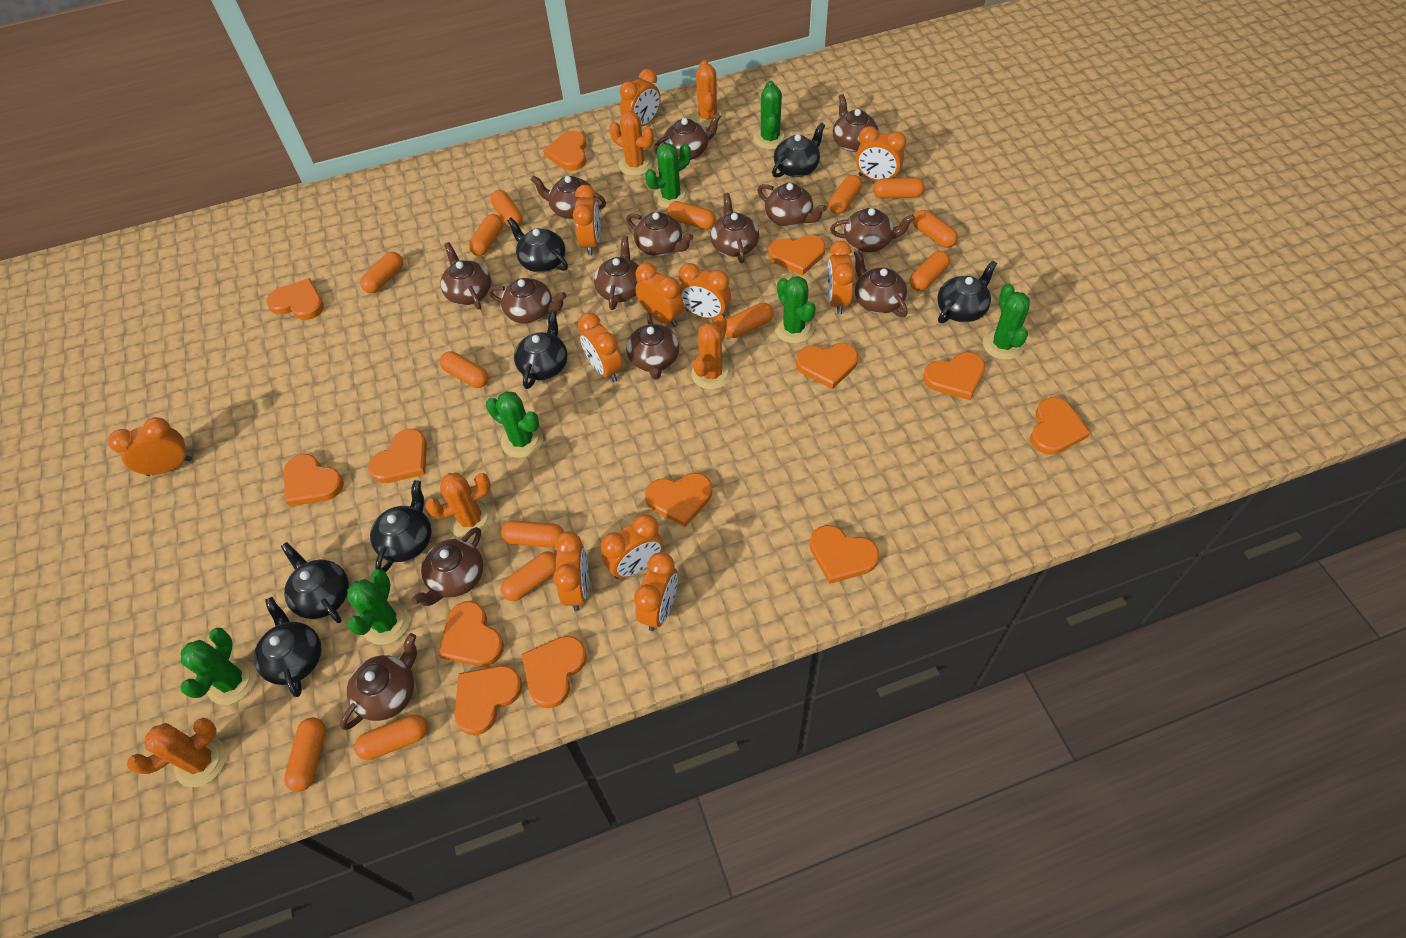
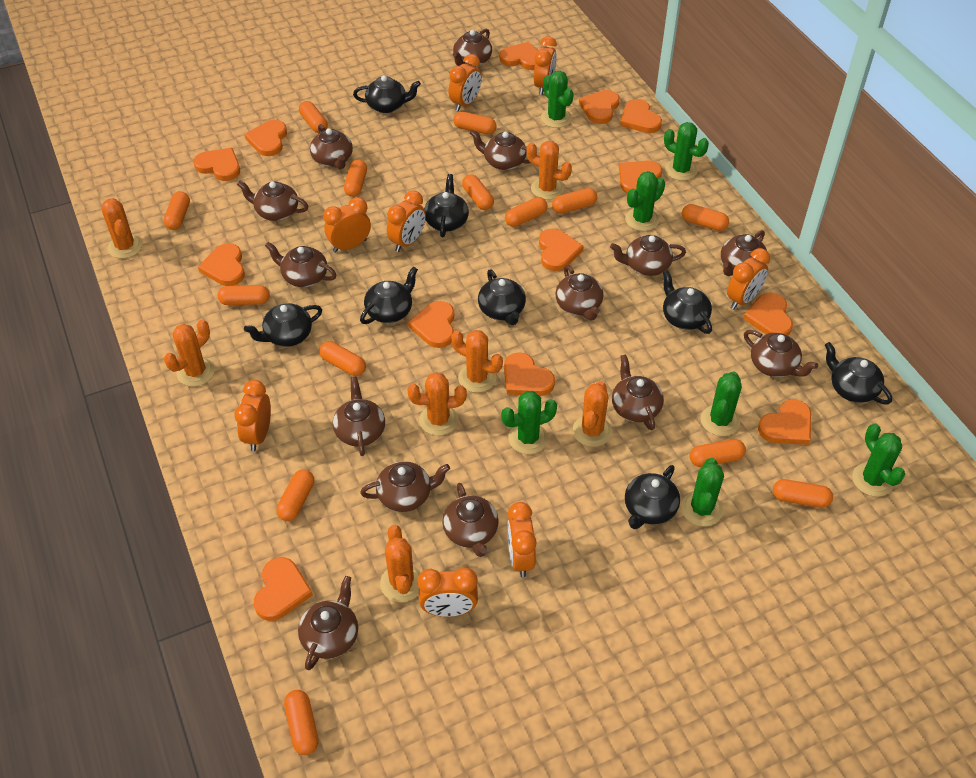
black teapot: [254,597,322,697] [281,542,349,623] [370,480,431,572] [507,217,568,272] [514,310,567,389] [772,122,825,178] [937,260,997,323] = 7 -> [244,303,322,347] [353,75,421,113] [360,266,418,324] [424,174,469,237] [478,269,526,325] [625,465,680,529] [663,270,712,334] [825,342,892,404] = 8
orange cactus: [127,718,226,787] [425,473,493,539] [609,111,654,176] [691,60,724,128] [691,315,732,390] = 5 -> [102,198,143,259] [164,320,215,387] [380,525,421,602] [407,372,467,436] [451,330,503,393] [526,141,572,200] [573,381,612,447] = 7
orange clock: [108,417,192,476] [553,531,589,611] [573,185,600,255] [578,313,623,382] [601,514,663,579] [620,69,661,127] [634,552,678,631] [635,263,684,327] [679,263,731,319] [827,241,855,314] [856,126,906,181] = 11 -> [234,380,271,451] [324,197,371,253] [387,190,426,252] [417,567,478,617] [448,54,482,112] [507,502,537,578] [534,36,557,95] [727,248,770,309] = 8

